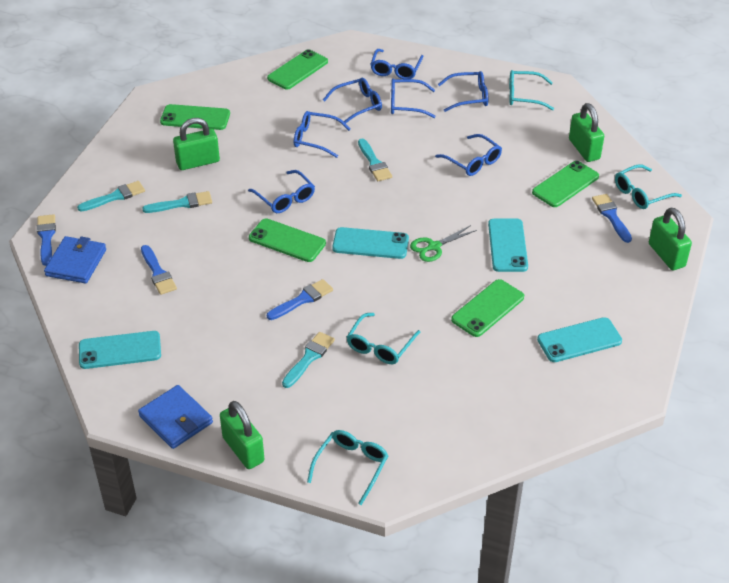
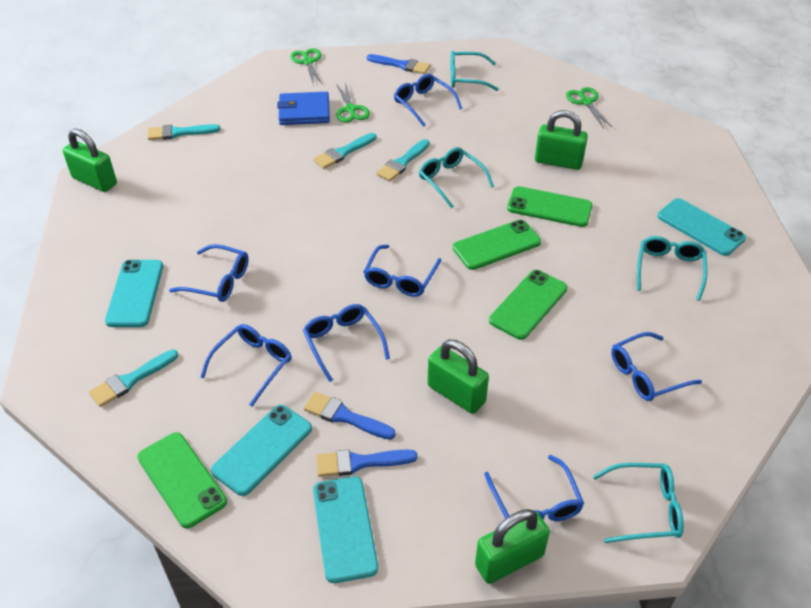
blue brush: [37,214,56,266] [141,245,177,295] [267,279,333,320] [592,194,632,243] = 4 -> [304,392,396,440] [316,450,418,477] [367,54,430,74] = 3
blue wallet: [44,236,106,284] [138,385,213,449] = 2 -> [277,92,330,125] = 1
green phone: [160,104,230,130] [249,218,326,262] [267,49,328,90] [451,279,524,337] [532,161,599,207] = 5 -> [137,432,227,528] [453,220,541,270] [489,270,567,340] [507,186,593,227] = 4
green scissors: [410,225,477,262] = 1 -> [290,48,323,86] [336,82,370,123] [566,87,613,129] = 3

